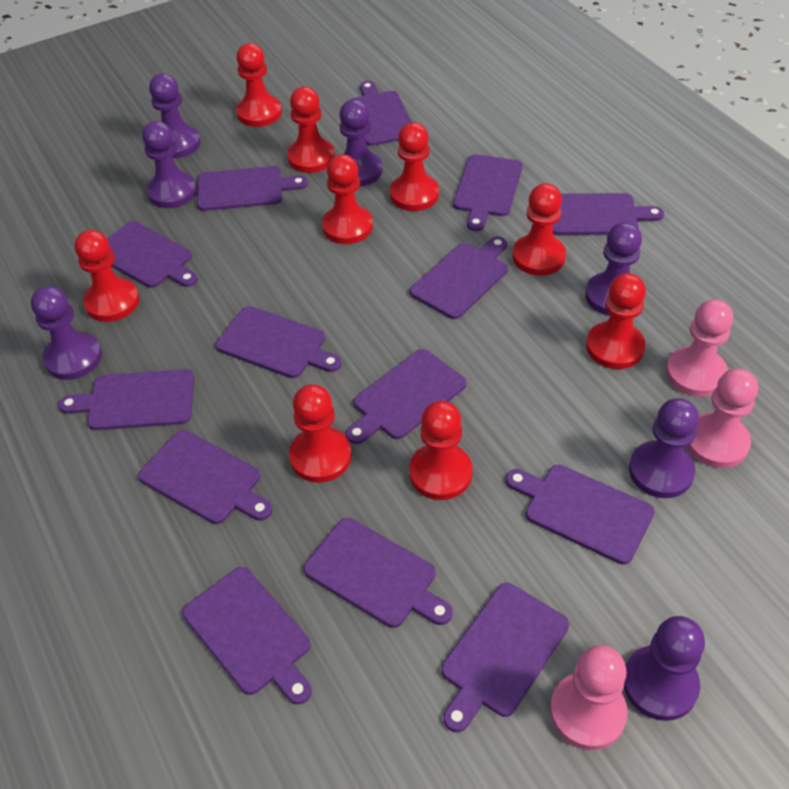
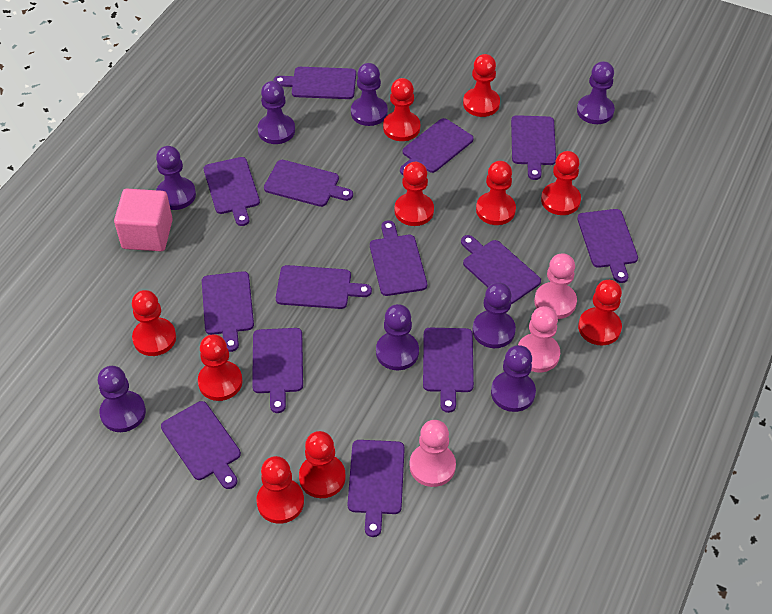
pink cube: none = 0 -> [114,189,173,251] = 1
purple pawn: [31,286,102,380] [142,121,197,208] [149,74,201,158] [339,99,382,186] [585,222,642,316] [624,616,705,721] [629,398,699,498] = 7 -> [98,366,146,432] [156,146,196,210] [257,81,295,144] [351,63,388,126] [376,304,419,370] [473,282,516,348] [491,345,536,412] [577,61,615,124] = 8
red pawn: [75,230,139,322] [236,43,282,127] [287,87,335,173] [289,384,352,483] [322,154,373,244] [390,122,439,211] [409,401,473,500] [512,183,566,276] [586,273,646,369] = 9 -> [132,290,176,356] [198,334,242,401] [257,456,304,524] [299,431,346,498] [383,78,420,141] [394,162,434,226] [463,54,500,117] [476,161,516,225] [541,151,581,215] [578,280,622,346] = 10

